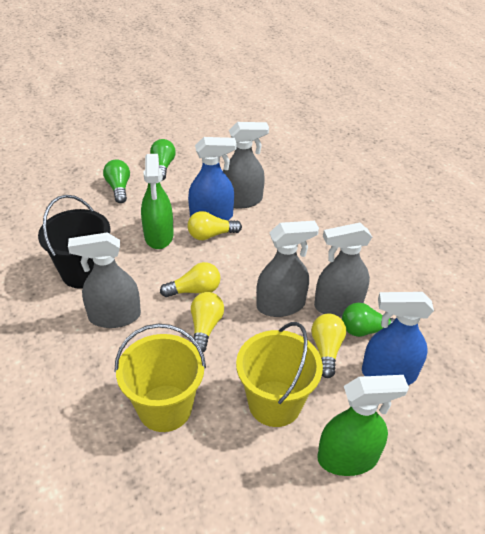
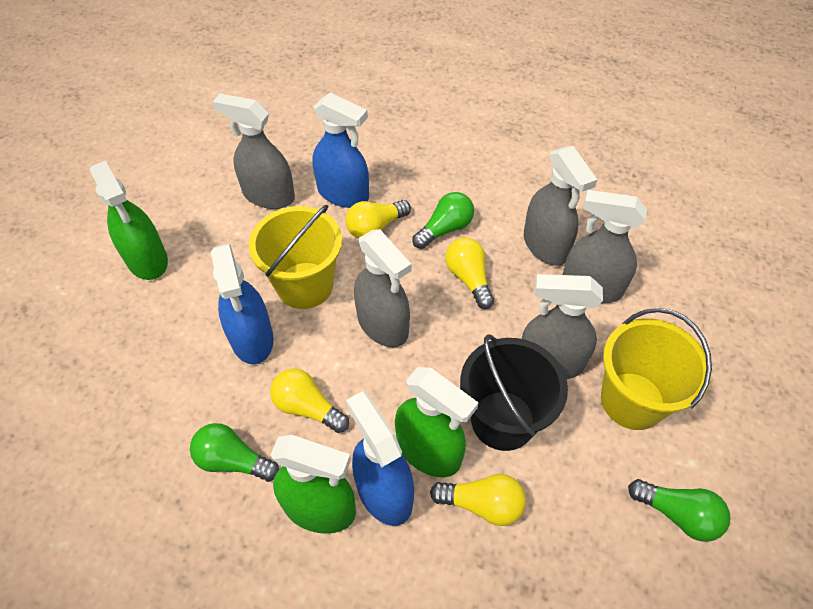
blue spray bottle: [188,137,236,220] [362,292,434,385] = 2 -> [211,244,273,364] [313,93,369,208] [346,391,414,526] = 3
green spray bottle: [141,154,174,249] [317,375,409,476] = 2 -> [90,161,168,280] [270,435,356,534] [395,367,479,477] = 3
grey spray bottle: [68,232,141,328] [223,122,269,208] [256,221,319,317] [314,223,372,317] = 4 -> [213,93,295,209] [354,229,411,347] [522,274,603,379] [524,146,597,266] [563,190,647,303] = 5

